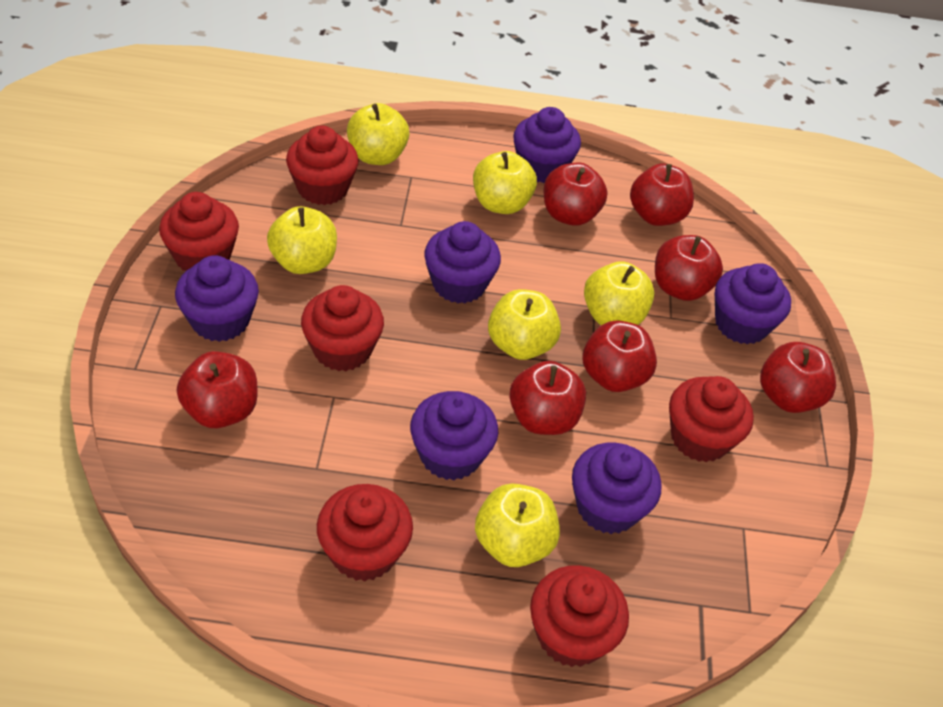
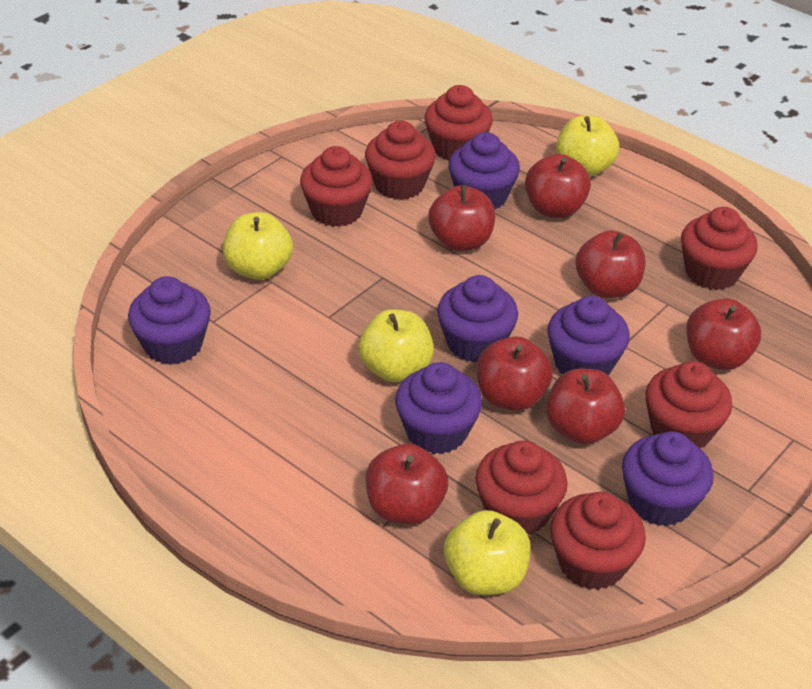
red cupcake: [159,192,239,271] [286,125,359,205] [301,285,384,371] [317,484,413,581] [530,565,629,667] [669,376,754,462] = 6 -> [300,146,373,227] [365,121,436,200] [425,85,493,161] [476,440,568,534] [550,492,646,590] [646,361,732,449] [681,207,758,290] = 7
yellow apple: [267,206,337,274] [347,103,409,165] [473,151,537,214] [475,484,560,567] [488,289,561,360] [584,261,655,325] = 6 -> [223,212,293,280] [359,310,434,382] [444,510,531,595] [556,116,619,177] = 4

